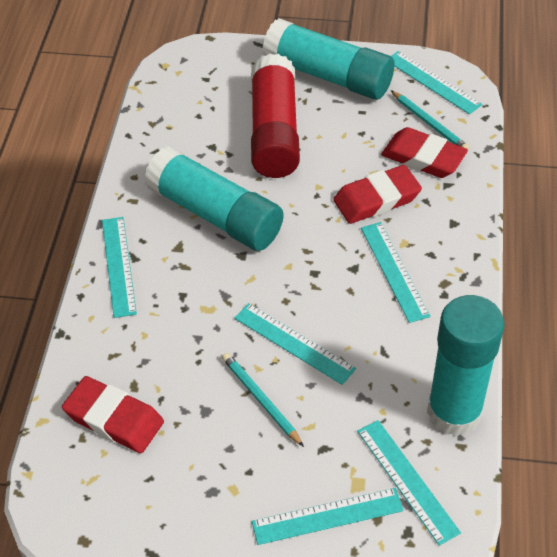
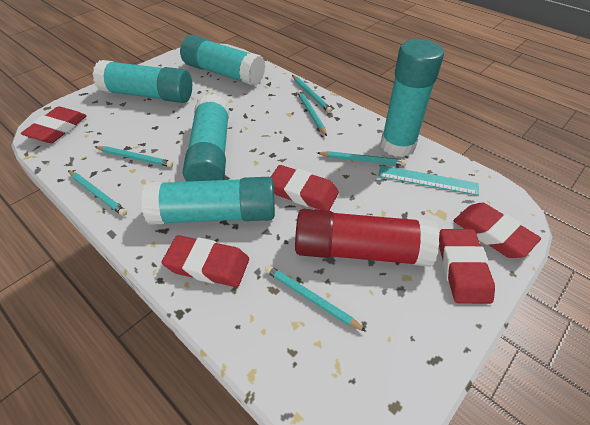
red eraser: [62,376,164,453] [333,165,422,224] [381,127,468,178] = 3 -> [21,106,87,143] [162,235,249,287] [271,165,339,211] [439,229,495,304] [453,203,541,258] = 5
turquoise glue stick: [144,146,284,251] [262,18,395,100] [427,295,504,437] = 3 -> [93,60,192,103] [141,177,275,225] [180,35,265,86] [183,94,229,182] [381,39,444,157] = 5
turquoise pencil: [222,353,304,447] [390,90,469,150] = 2 -> [68,170,127,216] [95,146,173,167] [265,265,367,332] [292,75,332,113] [297,90,327,136] [317,151,406,166] = 6
turquoise ruler: [102,217,137,318] [234,303,356,385] [252,488,404,545] [357,420,461,546] [361,222,430,323] [391,51,482,114] = 6 -> [378,165,479,196] = 1

